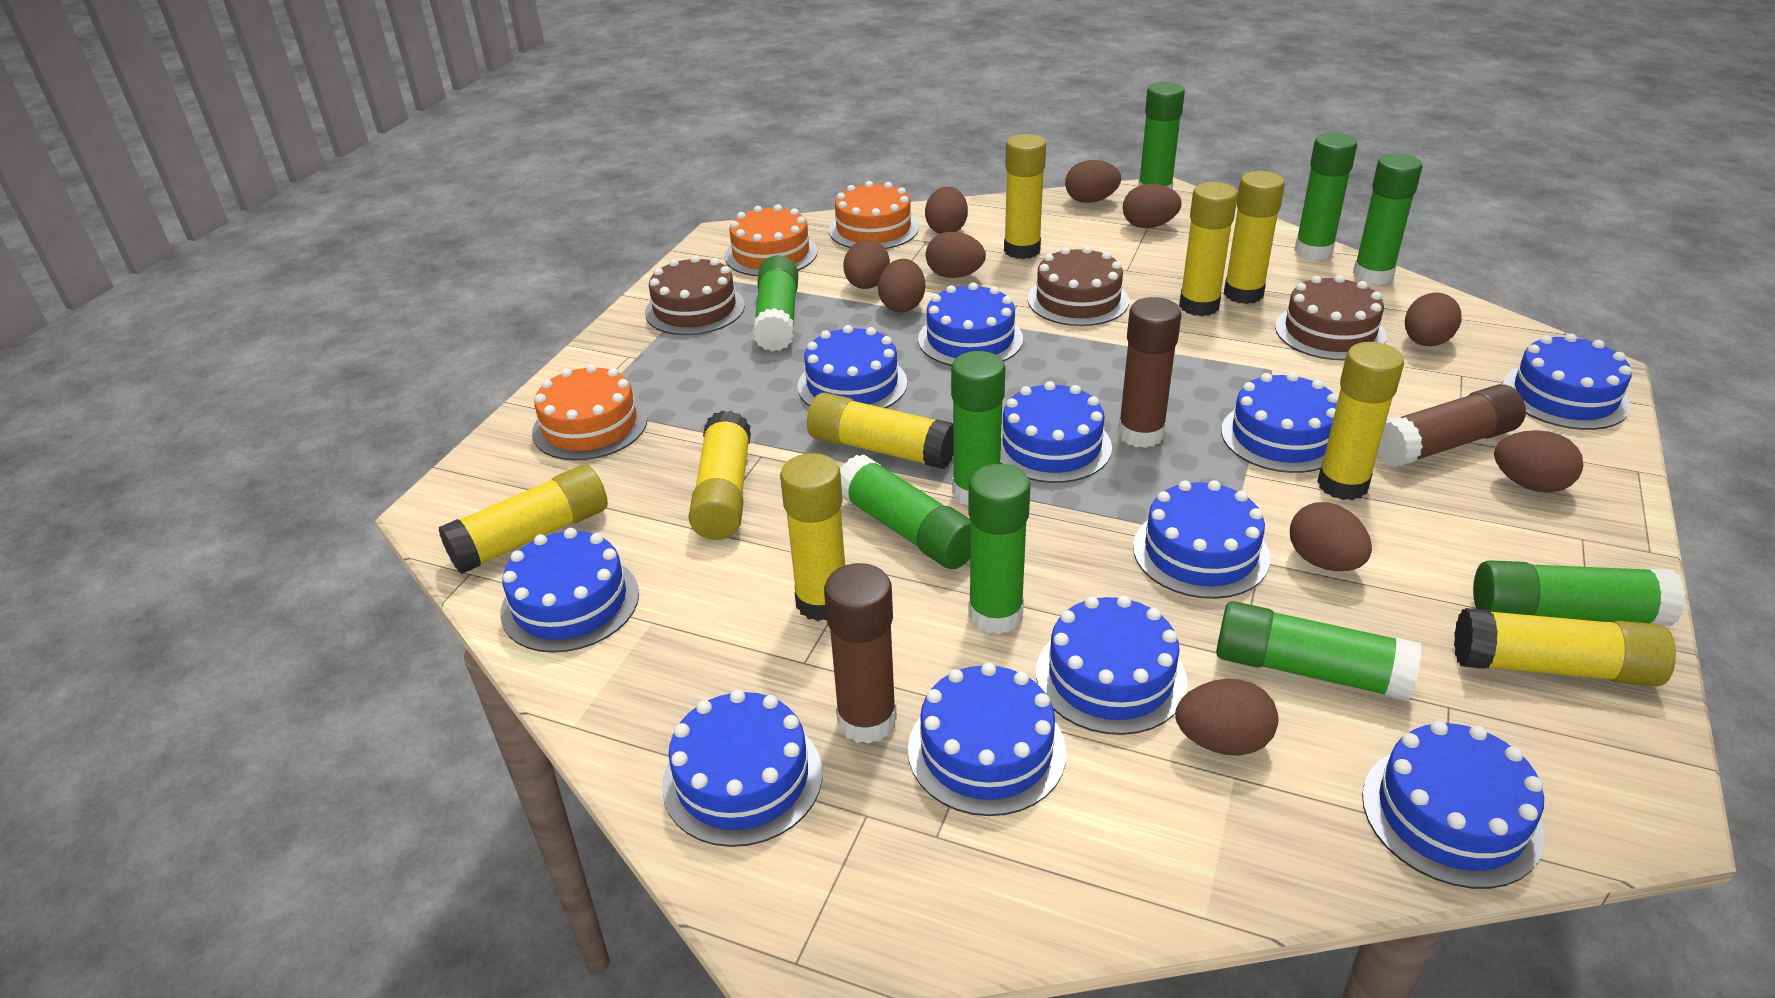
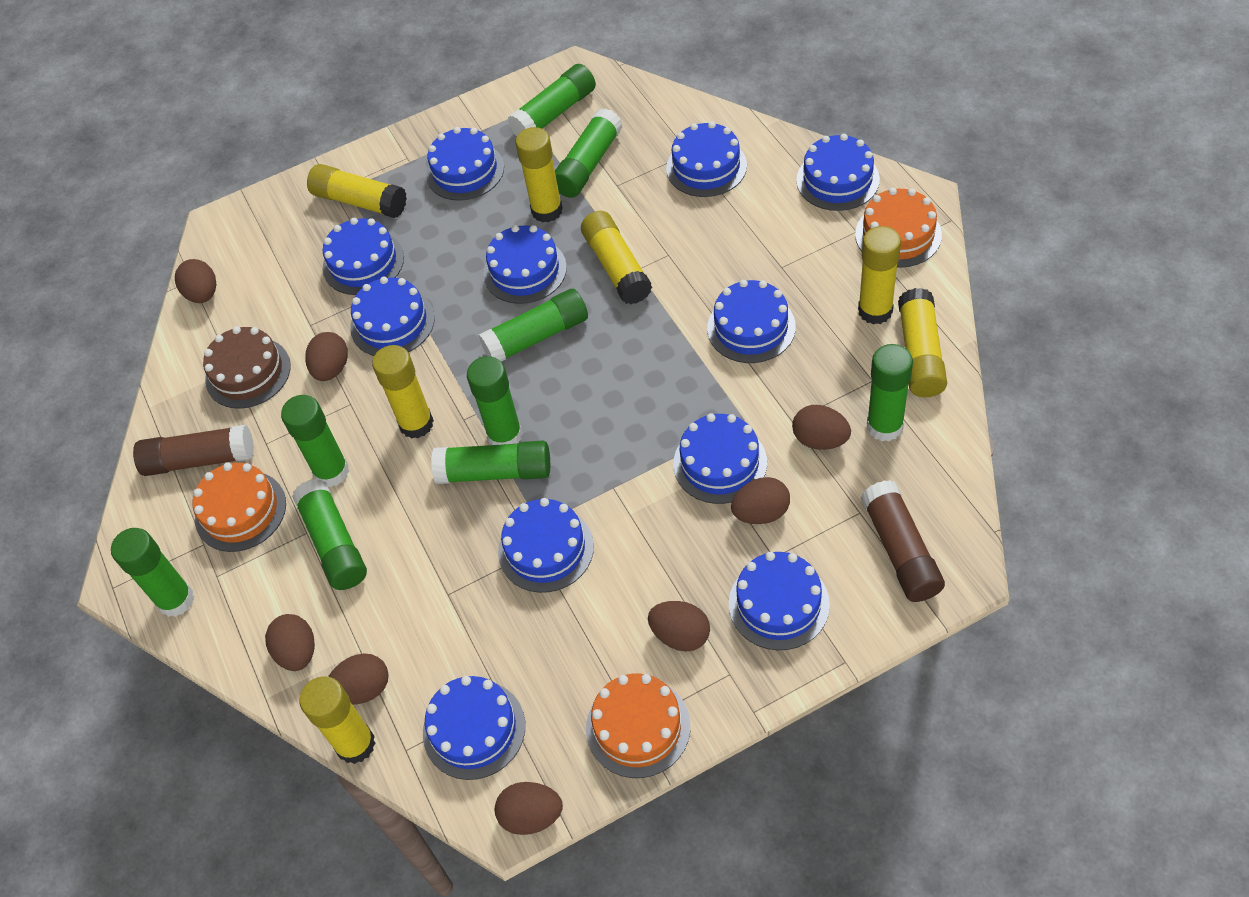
brown cake: [645,255,745,335] [1028,246,1129,326] [1275,275,1386,360] = 3 -> [203,326,291,409] = 1
brown egg: [843,240,890,289] [878,259,925,313] [925,187,968,234] [926,232,986,278] [1065,160,1121,203] [1123,184,1182,228] [1175,679,1278,756] [1290,502,1372,571] [1405,292,1461,346] [1494,430,1583,493] = 10 -> [175,259,216,303] [265,614,315,671] [305,332,348,381] [328,653,389,705] [495,782,563,835] [648,601,710,652] [731,477,790,524] [792,405,851,450] = 8
brown glue stick: [824,563,897,744] [1118,297,1182,448] [1377,384,1526,468] = 3 -> [133,425,254,476] [861,480,945,602] = 2
yellow glue stick: [439,465,608,574] [688,410,751,540] [780,453,845,621] [807,393,953,469] [1004,134,1046,259] [1179,182,1238,316] [1224,171,1285,304] [1317,342,1404,500] [1454,608,1676,686] = 9 -> [299,676,376,764] [307,164,407,218] [372,345,434,439] [515,127,563,223] [581,211,652,305] [858,226,901,325] [898,288,947,397] = 7

